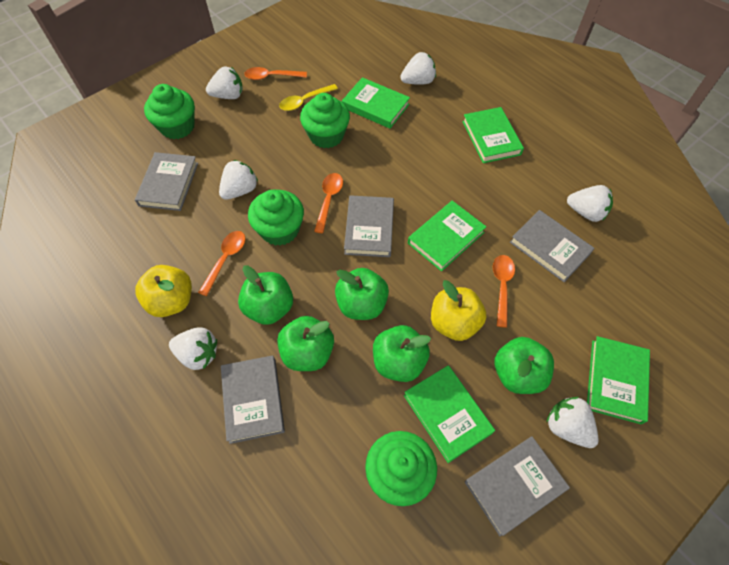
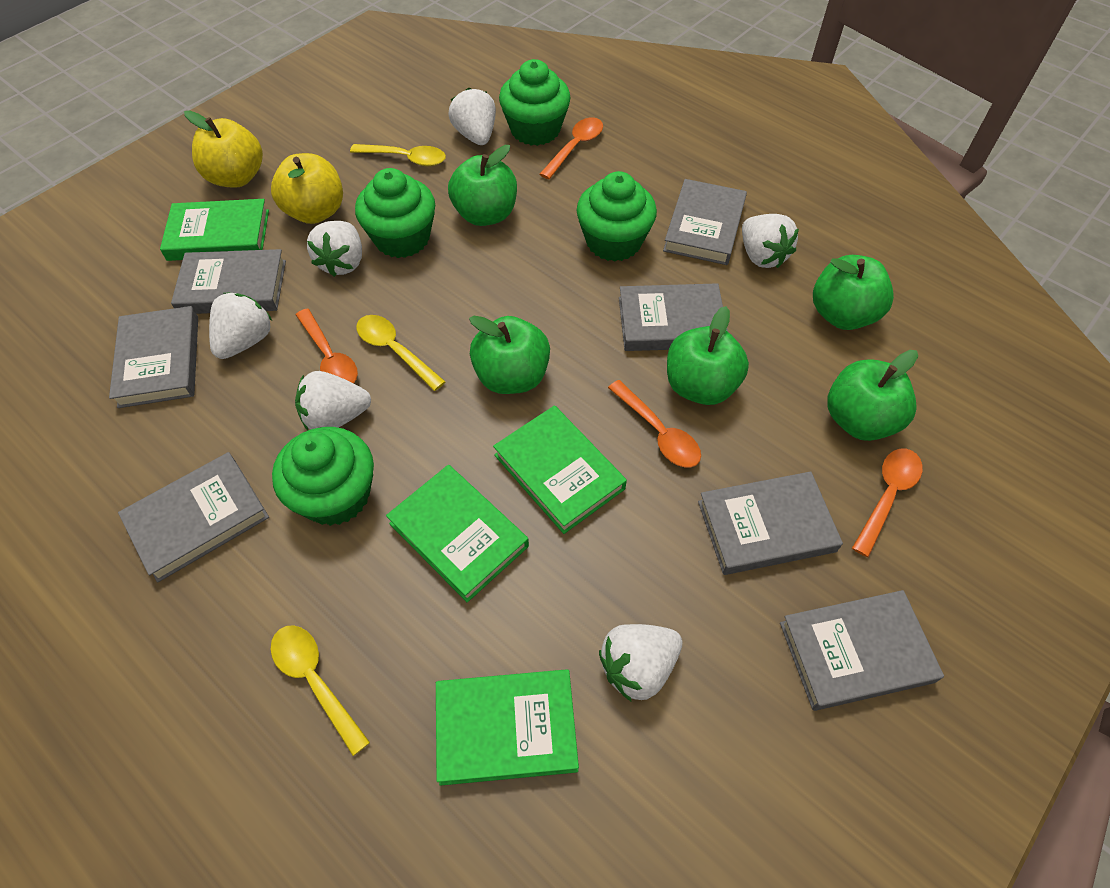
green book: [342,77,410,129] [404,365,495,463] [408,201,486,272] [462,107,524,163] [587,336,650,424] = 5 -> [160,199,269,261] [386,465,529,602] [436,669,579,786] [493,405,627,534] = 4
grey book: [135,152,198,211] [221,355,285,444] [344,195,394,257] [465,437,570,536] [510,210,595,282] = 5 -> [109,306,198,408] [118,452,269,582] [171,249,286,314] [619,283,728,351] [663,179,747,265] [698,471,843,575] [780,590,944,711] = 7
yellow spoon: [279,84,338,111] = 1 -> [271,625,370,756] [350,144,446,166] [356,315,446,391] = 3

